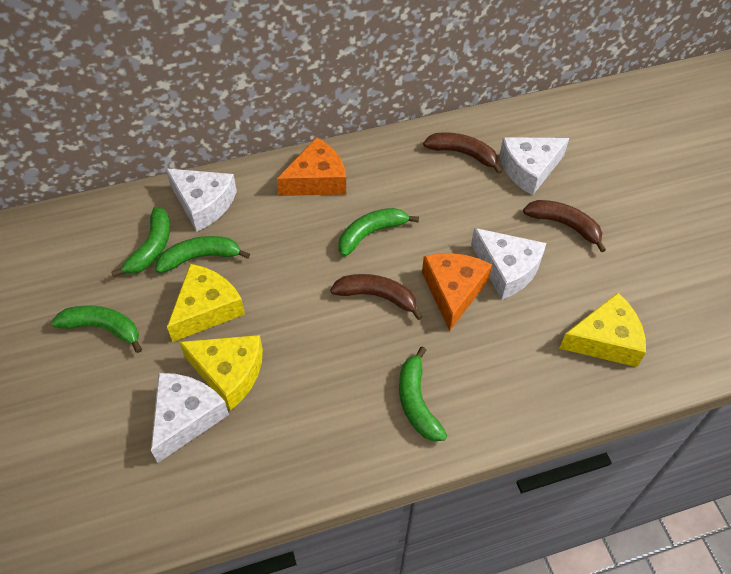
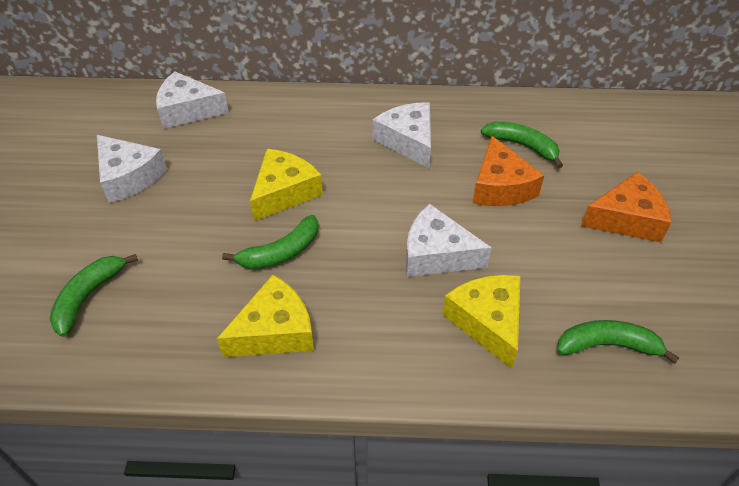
brown banana: [330,274,423,320] [423,132,502,174] [523,200,606,252] = 3 -> none = 0
green banana: [51,305,142,353] [111,207,170,277] [156,236,250,273] [338,208,419,257] [399,347,447,441] = 5 -> [50,254,138,337] [222,215,319,270] [481,122,563,168] [557,320,680,363] = 4

